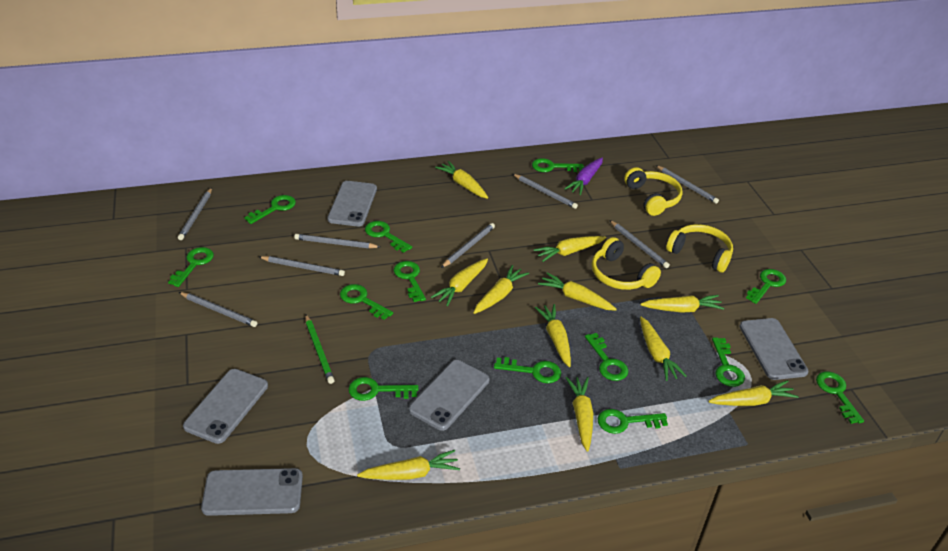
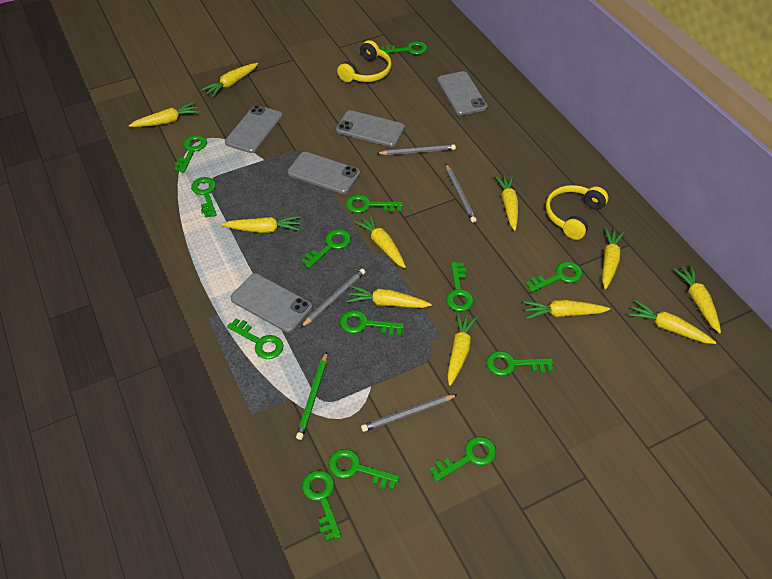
grey pencil: [178,188,212,240] [179,292,258,327] [259,256,345,276] [294,234,380,249] [441,223,495,268] [513,174,578,209] [609,220,670,268] [656,165,719,204] = 8 -> [301,269,365,328] [361,394,458,432] [376,144,456,155] [446,164,477,223] = 4
purple carrot: [565,158,603,195] = 1 -> none = 0
yellow headphones: [592,237,661,290] [624,167,683,216] [666,224,733,272] = 3 -> [337,40,392,82] [546,185,608,240] = 2

